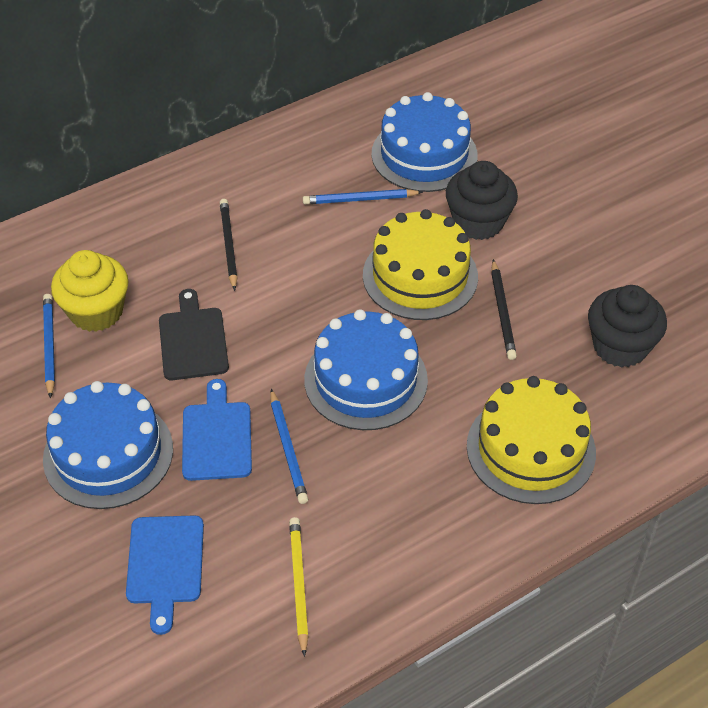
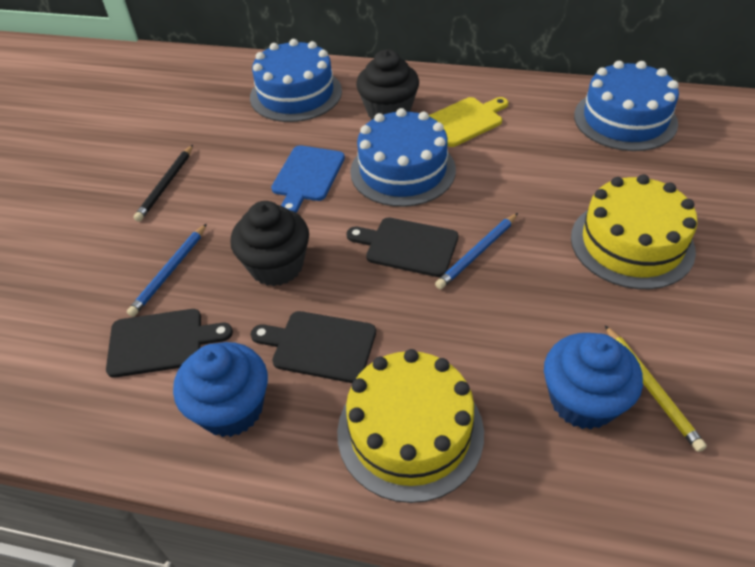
black cutting board: [159,289,229,380] = 1 -> [106,309,233,378] [251,311,376,383] [347,217,458,277] = 3
black pencil: [220,199,238,291] [491,259,517,360] = 2 -> [134,145,193,222] = 1
blue cupcake: none = 0 -> [173,342,268,437] [544,333,643,429] = 2
blue cutting board: [126,515,204,635] [182,379,252,481] = 2 -> [271,145,345,213] = 1
blue pencil: [43,294,55,398] [270,389,308,504] [303,189,423,204] = 3 -> [127,223,207,317] [435,213,518,289] = 2
yellow cupcake: [51,250,129,332] = 1 -> none = 0
yellow cutting board: none = 0 -> [429,97,508,147] = 1

